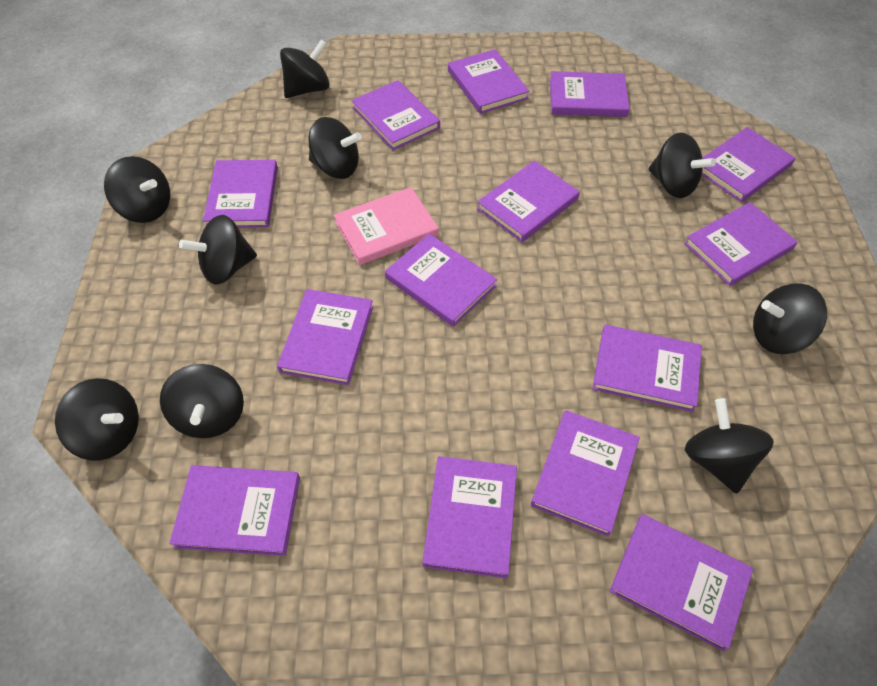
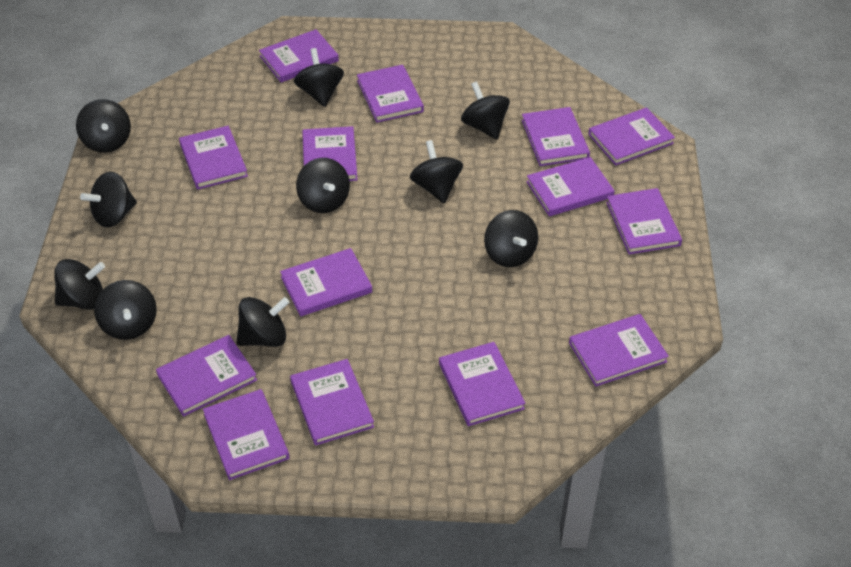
black spinning top: [55,378,139,460] [104,156,170,223] [160,364,244,438] [179,215,257,285] [280,39,330,98] [308,117,362,179] [649,133,716,198] [685,398,774,494] [753,283,827,354] = 9 -> [54,259,105,310] [76,99,131,153] [80,172,137,228] [94,280,157,340] [237,297,289,347] [294,48,344,107] [296,158,350,213] [410,140,463,203] [461,81,510,140] [484,210,538,267] = 10
pink book: [334,187,439,265] = 1 -> none = 0

